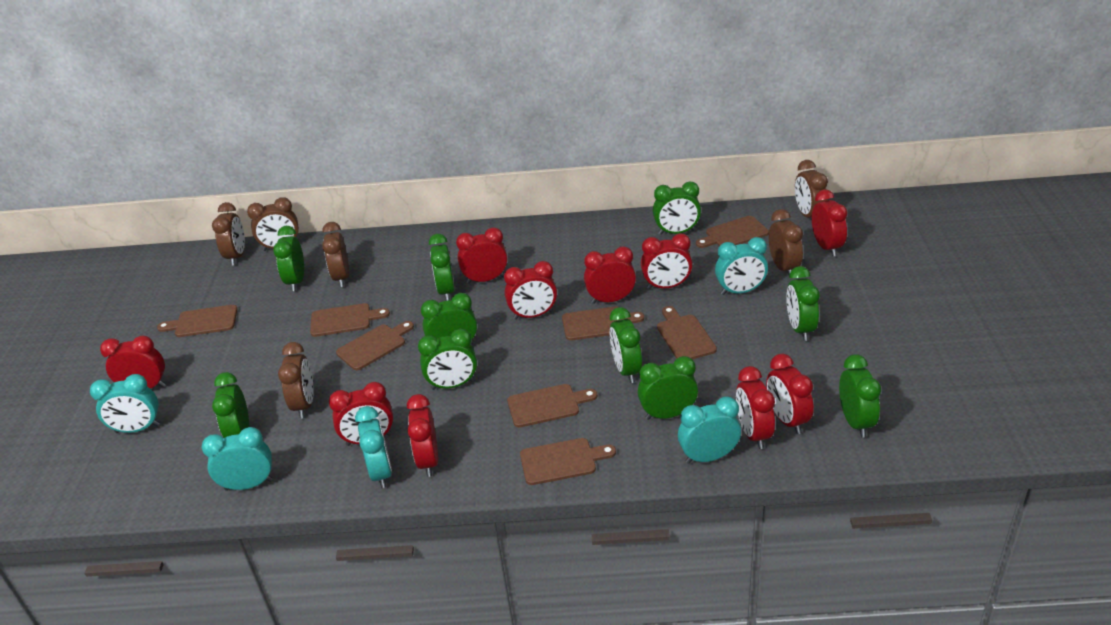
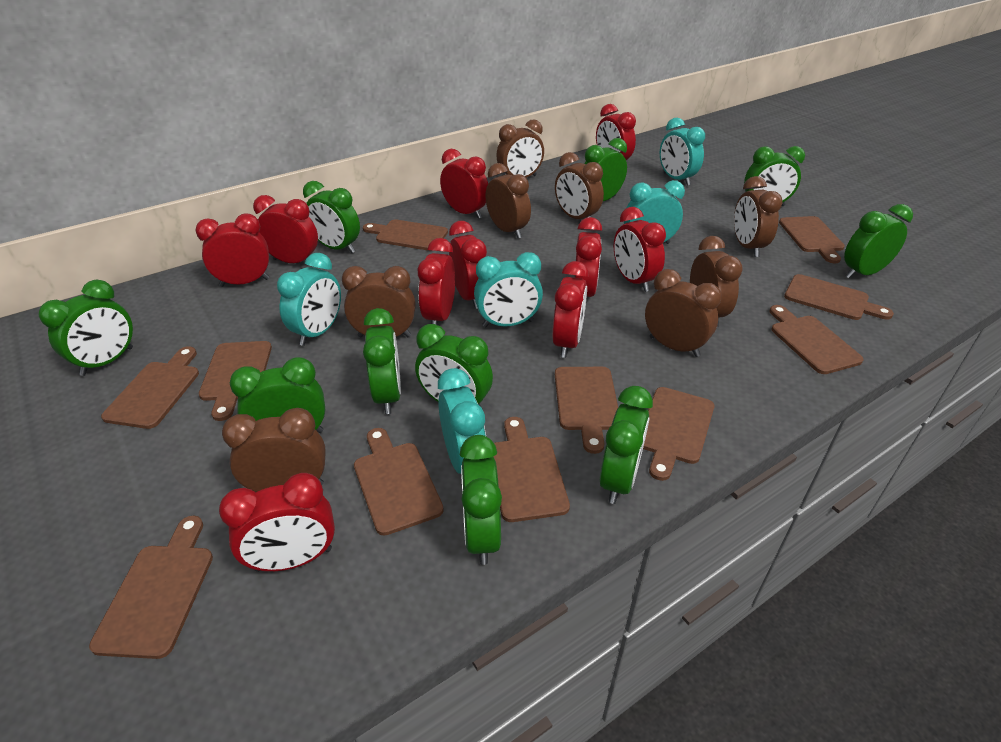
brown clock: [212,202,245,266] [247,197,299,251] [278,342,314,419] [322,222,349,287] [769,209,803,275] [795,160,828,218] = 6 -> [222,408,326,492] [342,266,415,337] [485,163,531,238] [496,119,544,178] [555,152,604,219] [645,269,722,357] [690,236,743,328] [734,176,783,257] = 8
brown cutting board: [157,305,237,337] [310,303,390,337] [336,321,414,370] [507,384,597,427] [520,438,616,485] [562,306,644,341] [657,306,717,359] [696,216,769,248] = 8 -> [89,516,213,659] [101,346,199,429] [199,341,272,421] [354,428,444,536] [363,220,448,251] [493,417,570,522] [555,367,618,454] [643,387,715,481] [769,305,864,374] [779,216,845,263] [784,274,894,320] = 11

